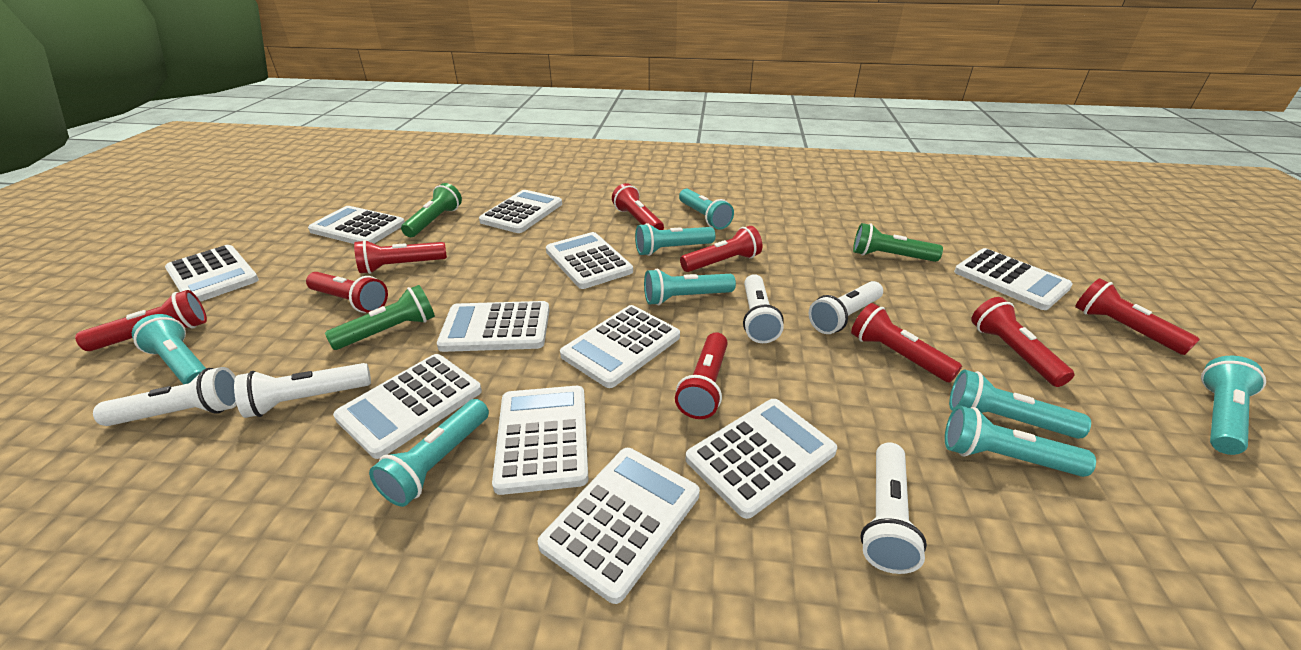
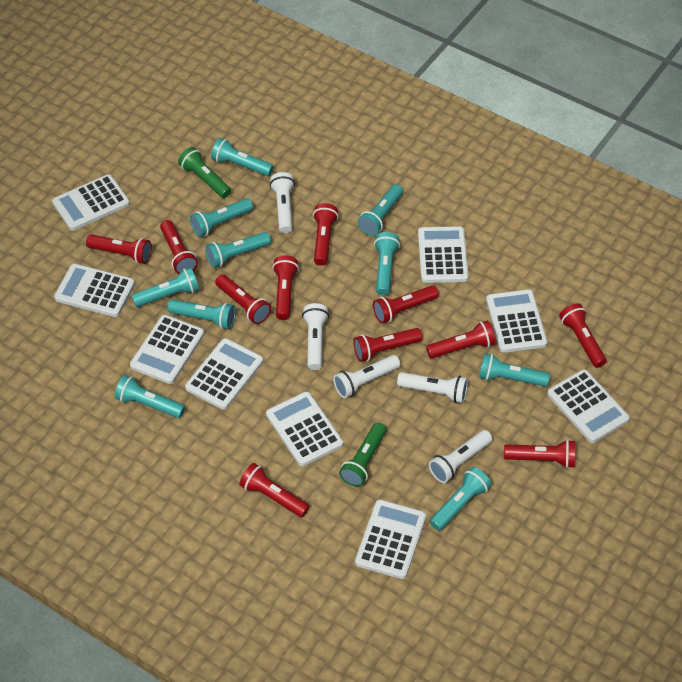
green flashlight: [325,285,435,350] [401,183,462,237] [853,223,943,262] = 3 -> [178,147,231,198] [339,423,386,487] = 2
red flashlight: [75,290,207,351] [306,272,388,313] [354,240,447,274] [612,183,664,230] [675,332,728,419] [680,226,762,272] [851,303,962,383] [971,297,1074,387] [1075,278,1200,355] = 9 -> [86,235,152,264] [160,220,198,274] [215,274,271,324] [239,463,310,517] [272,255,299,320] [313,203,338,266] [353,328,422,362] [373,285,439,324] [426,320,496,359] [504,439,575,468] [559,303,607,368] = 11
turquoise flashlight: [132,314,206,384] [369,399,489,507] [635,223,715,256] [644,269,736,305] [679,189,734,230] [945,405,1096,477] [949,370,1091,439] [1201,356,1266,455] = 8 -> [115,375,185,418] [131,267,199,307] [168,299,236,329] [190,198,253,237] [205,232,271,268] [211,138,274,176] [358,184,403,236] [374,232,400,296] [430,467,491,531] [479,353,550,387] = 10
white calculator: [165,245,259,302] [308,206,405,244] [333,354,482,459] [437,301,550,352] [479,190,562,233] [492,386,588,495] [537,448,700,604] [546,232,633,289] [560,305,680,388] [686,399,837,519] [954,248,1073,310] = 11 -> [52,174,130,231] [54,264,135,317] [130,315,204,384] [185,338,263,410] [266,392,343,466] [355,499,426,579] [418,226,469,283] [486,289,547,353] [547,369,630,443] = 9

